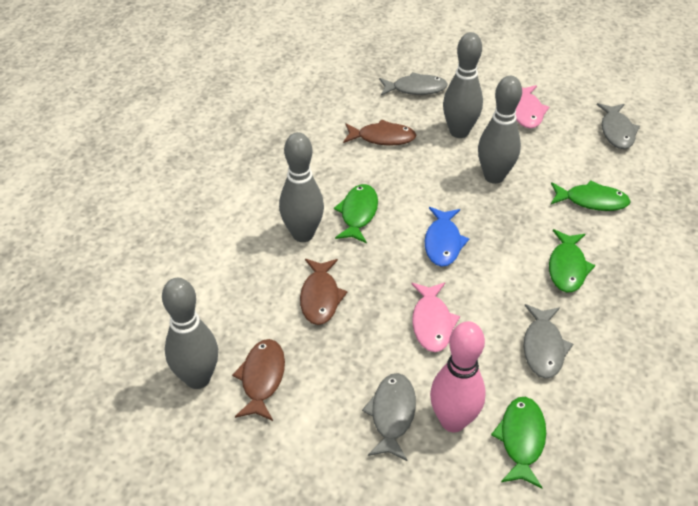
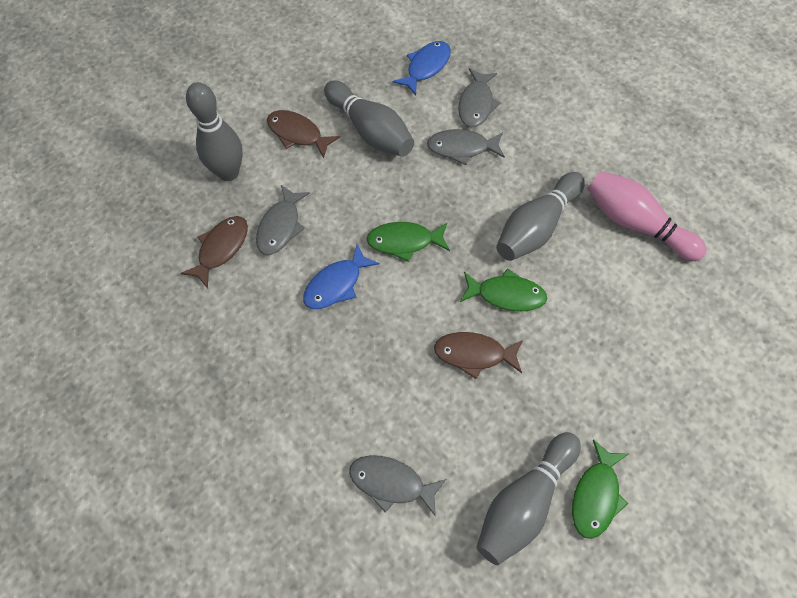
blue fish: [425,207,469,267] = 1 -> [303,244,380,309] [393,41,451,95] = 2
green fish: [334,184,378,243] [491,397,546,489] [549,229,595,293] [551,180,631,211] = 4 -> [367,222,450,262] [460,268,547,311] [572,440,629,539] = 3
pink fish: [412,282,460,352] [516,85,549,128] = 2 -> none = 0

